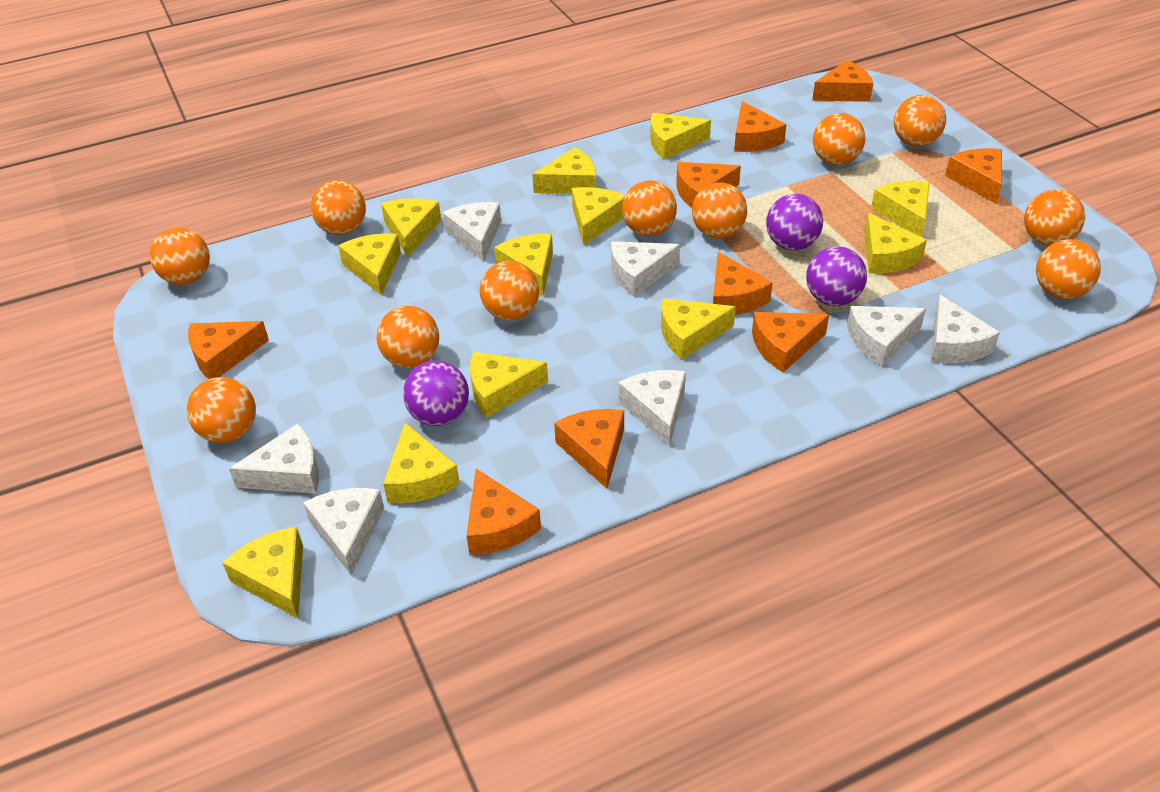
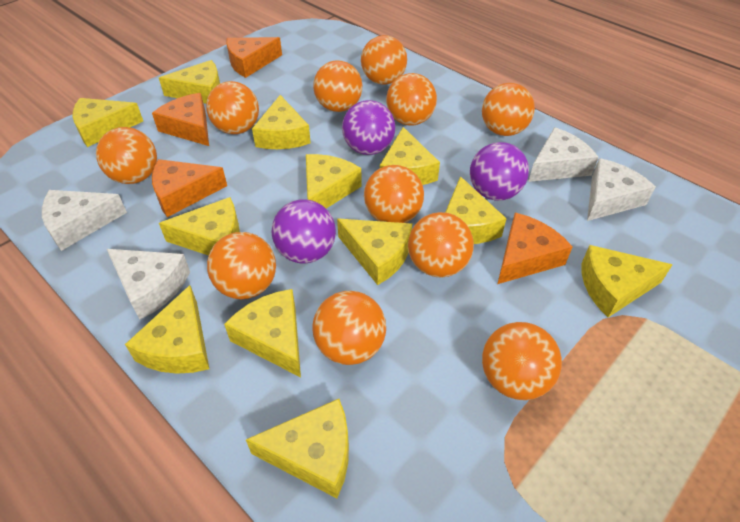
orange cheese: [188,321,269,379] [466,469,541,555] [554,409,624,489] [676,162,741,208] [713,252,773,315] [734,101,786,152] [752,312,829,373] [812,60,874,102] [945,148,1002,204] = 9 -> [152,93,209,146] [152,159,227,217] [226,37,282,78] [498,213,573,284] = 4
white cheese: [229,424,319,494] [303,488,384,576] [442,202,501,261] [611,241,680,297] [618,370,686,446] [847,306,926,366] [931,294,1000,363] = 7 -> [42,190,127,251] [107,249,190,319] [528,127,599,182] [587,158,656,221] = 4

